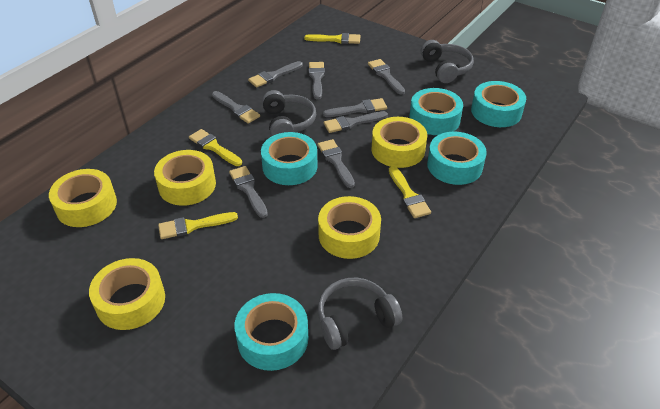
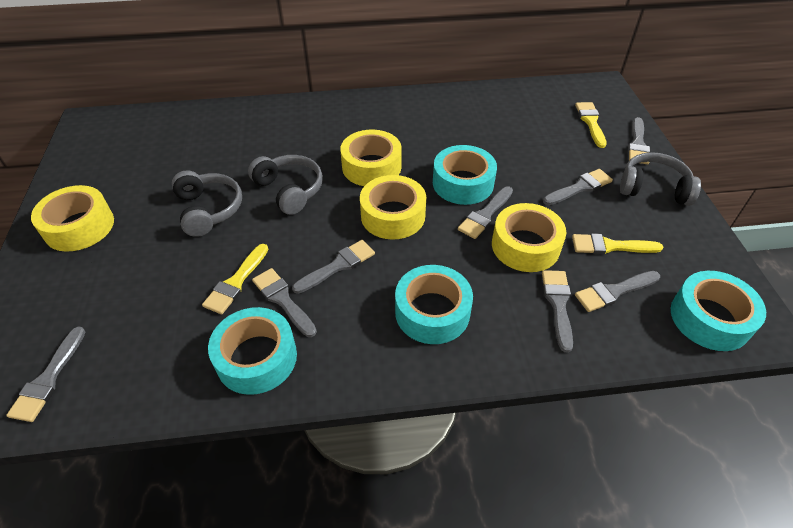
turquoise tape: [235,293,308,371] [261,132,317,185] [409,88,463,135] [427,132,487,185] [471,81,526,127] = 5 -> [208,307,297,395] [395,265,473,344] [433,145,497,205] [671,271,766,351] = 4
yellow brush: [158,212,238,239] [189,129,242,166] [304,33,361,44] [389,166,431,218] = 4 -> [202,244,268,314] [572,234,664,254] [575,102,607,148] = 3
yellow tape: [49,169,117,227] [89,258,165,330] [154,150,216,206] [318,196,381,259] [372,117,427,168] = 5 -> [31,185,114,252] [340,130,402,186] [360,175,426,240] [492,203,566,272] = 4

